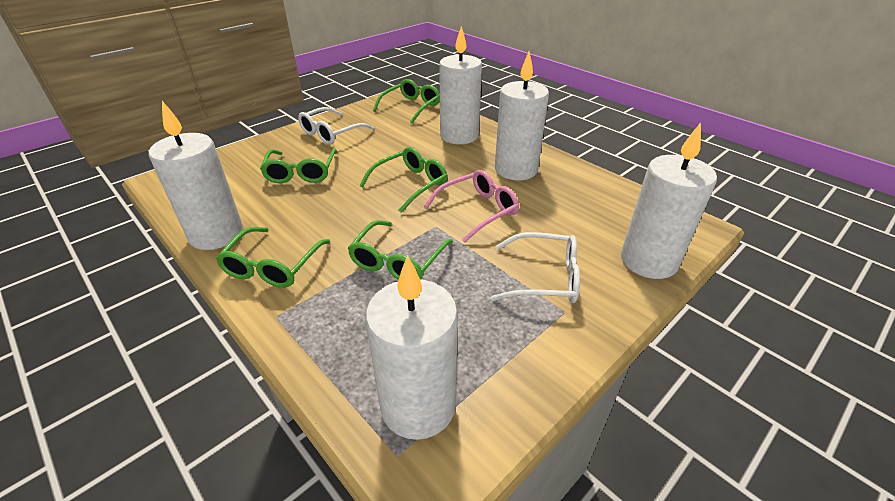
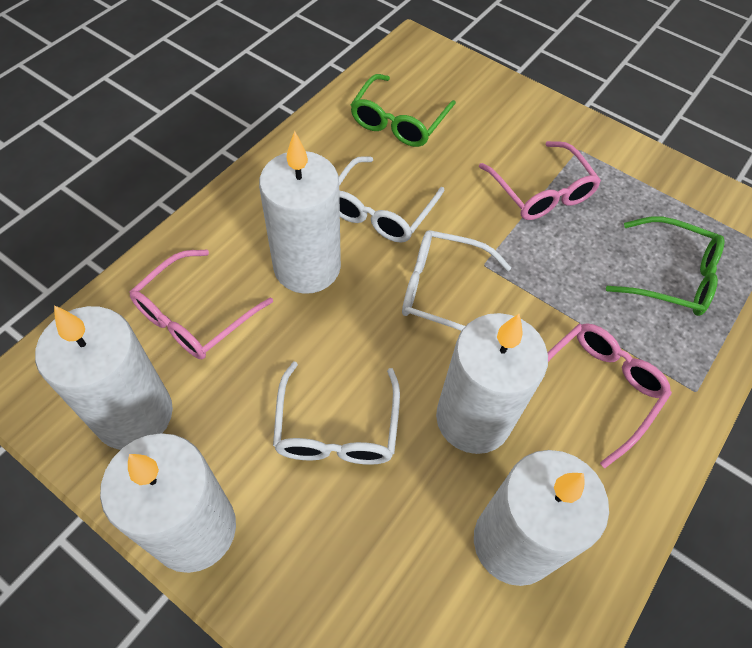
green glasses: [216,227,330,288] [260,148,337,183] [348,220,453,280] [359,147,448,213] [373,79,440,123] = 5 -> [351,74,456,147] [606,216,725,316] = 2
pink glasses: [424,170,519,243] = 1 -> [130,250,273,359] [479,141,601,220] [548,323,672,468] = 3
white glasses: [298,107,374,145] [491,232,580,303] = 2 -> [273,361,400,465] [339,156,444,243] [402,230,512,331] = 3

